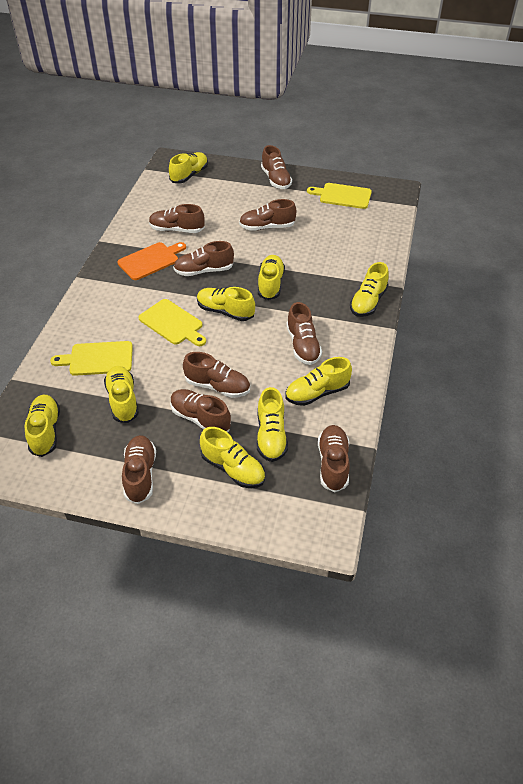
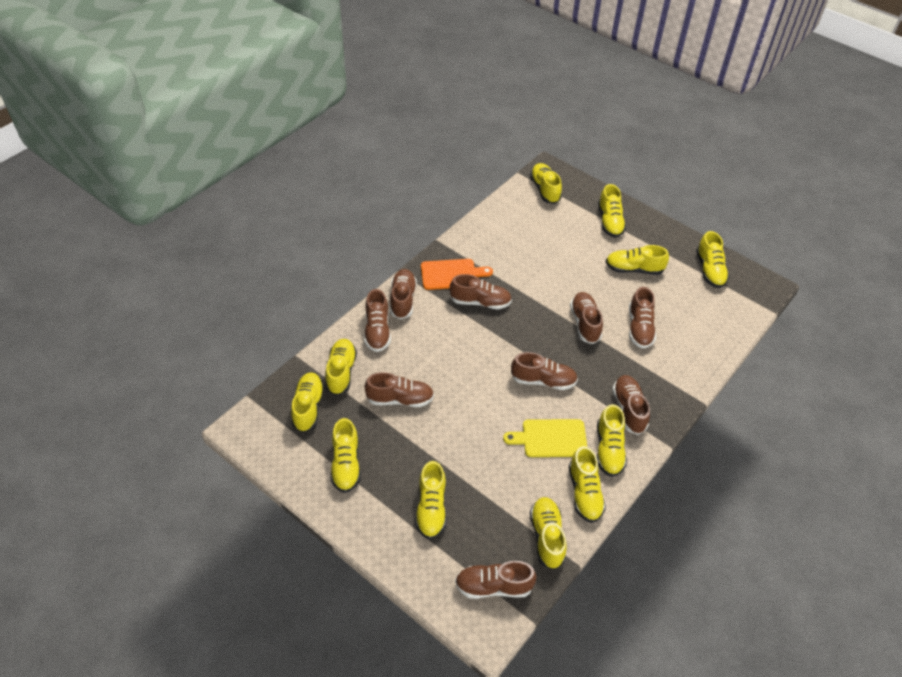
yellow cutting board: [50,341,133,376] [138,299,206,346] [307,183,372,209] = 3 -> [503,419,587,457] = 1
yellow shoe: [25,395,60,457] [104,366,139,423] [169,152,208,183] [197,287,255,321] [200,427,265,488] [257,387,288,462] [258,255,285,300] [285,357,352,406] [350,262,389,317] = 9 -> [291,372,324,433] [325,339,357,396] [330,418,361,493] [415,461,447,539] [530,163,562,204] [530,497,567,570] [569,446,606,523] [597,404,627,477] [598,184,626,238] [606,245,669,275] [696,231,729,288] = 11

